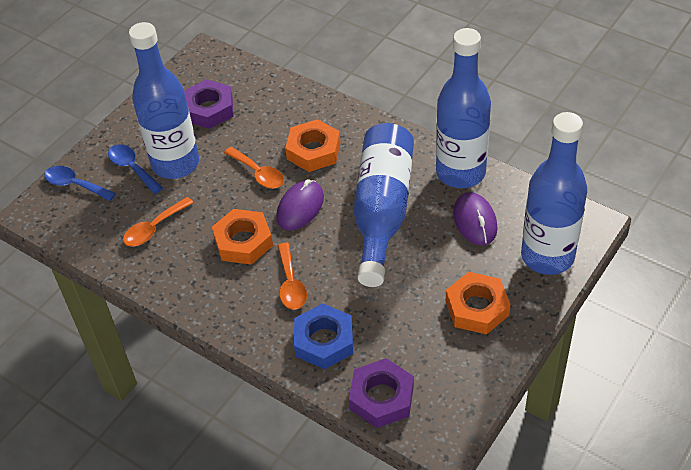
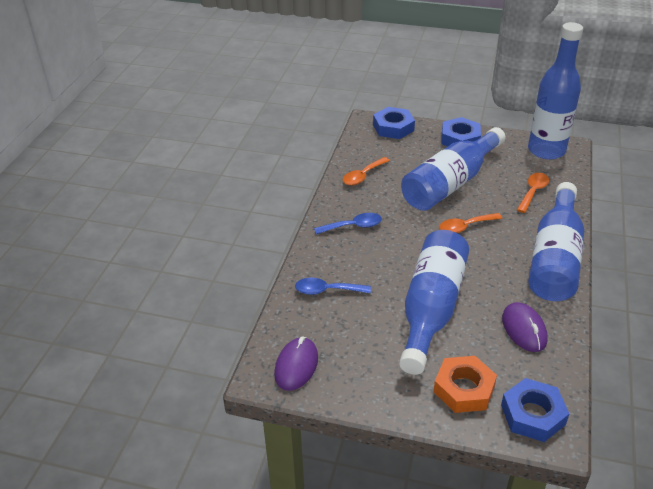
blue nut: [294,303,353,369] = 1 -> [373,107,415,139] [441,117,481,146] [501,378,569,442] = 3
orange nut: [212,209,273,265] [285,119,341,172] [446,272,511,334] = 3 -> [433,356,497,413] = 1
purple nut: [184,79,233,129] [349,358,414,428] = 2 -> none = 0

